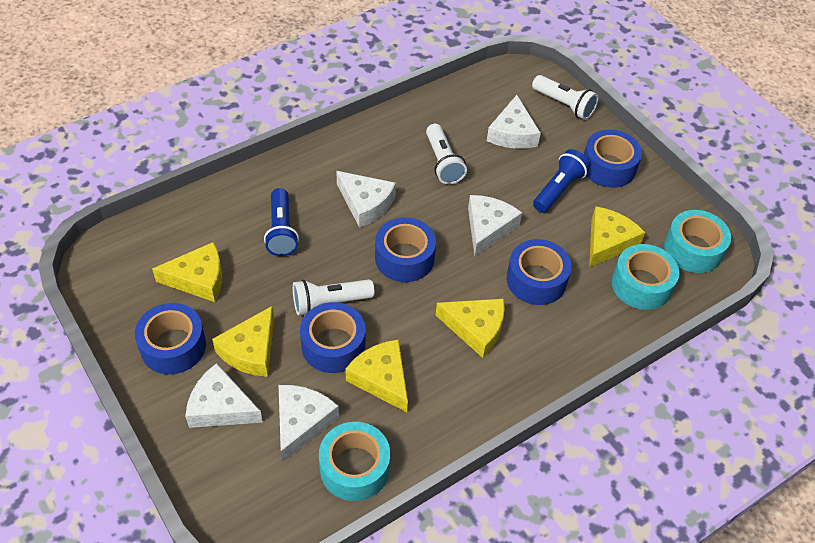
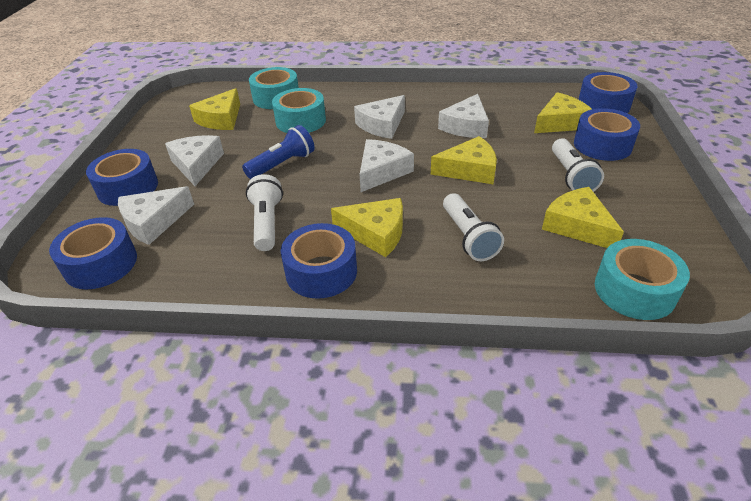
blue flashlight: [264,188,299,256] [533,149,590,213] = 2 -> [242,125,315,179] = 1

